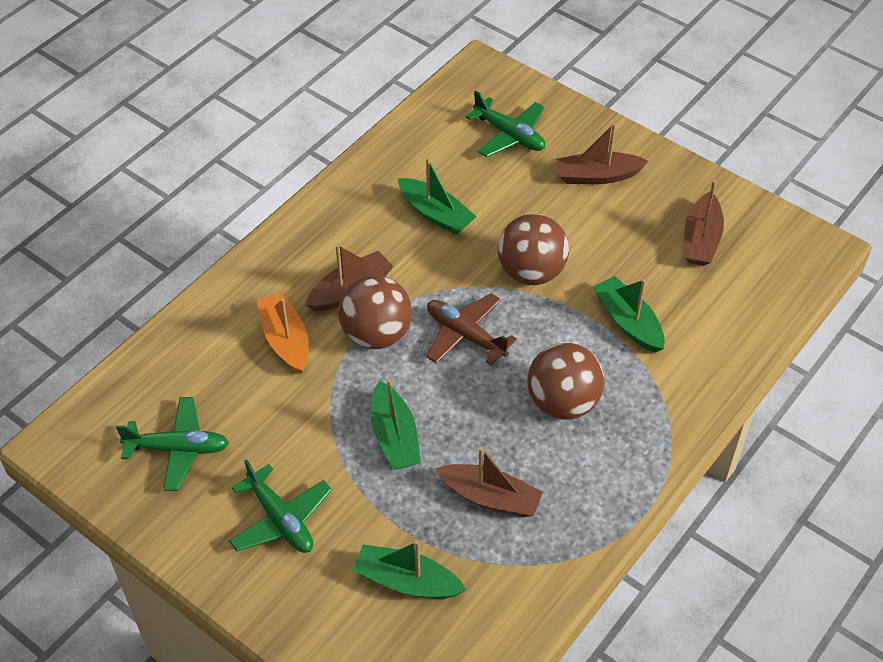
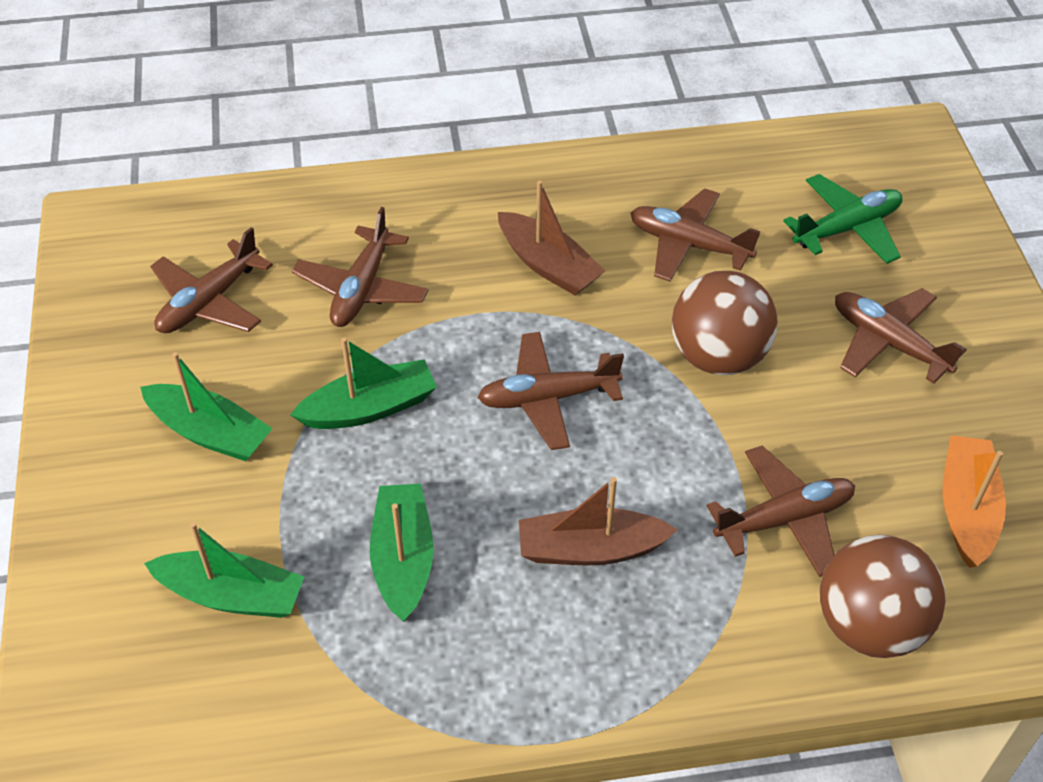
brown ball: [338,275,412,349] [498,214,569,285] [527,343,605,419] = 3 -> [672,271,778,375] [820,535,945,658] = 2
brown boat: [305,244,394,311] [435,447,543,517] [556,123,648,184] [685,180,724,266] = 4 -> [498,180,605,295] [519,477,678,565] = 2
brown plane: [426,293,517,365] = 1 -> [150,227,273,333] [292,207,428,327] [477,332,624,450] [630,188,760,281] [707,446,855,577] [835,288,967,384] = 6
green plane: [116,397,229,491] [229,459,332,553] [466,90,545,157] = 3 -> [783,174,903,264] = 1

